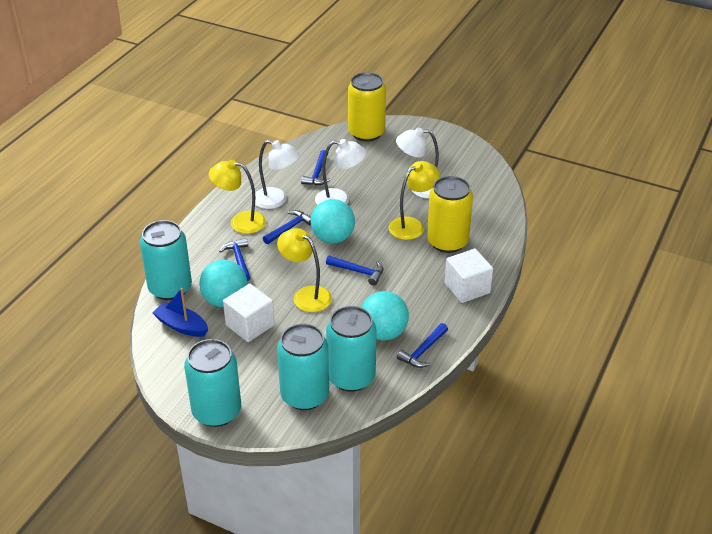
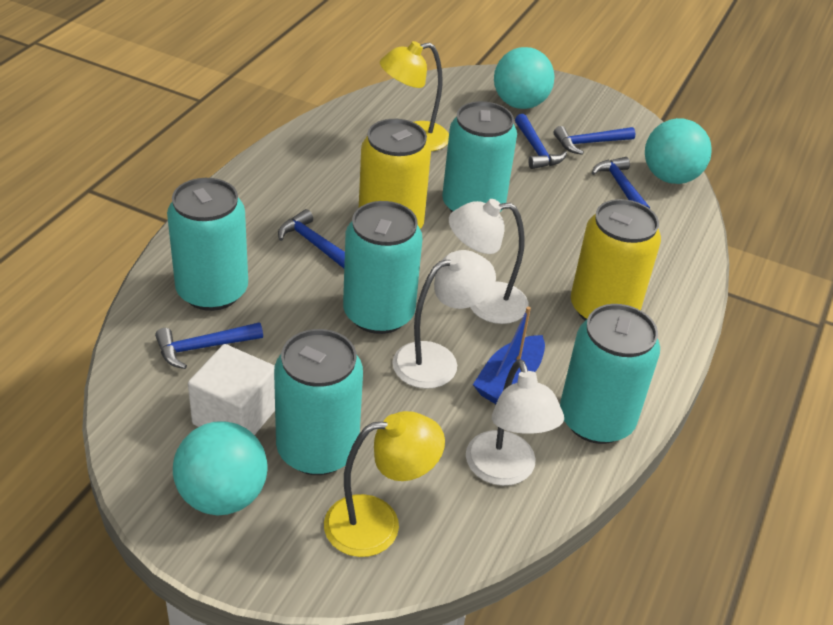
turquoise can: [140,220,192,300] [184,339,241,427] [277,323,329,410] [326,306,377,392] = 4 -> [167,178,248,311] [274,329,363,475] [343,201,422,334] [442,101,517,213] [560,304,660,444] = 5
white cube: [223,284,275,342] [445,249,493,303] = 2 -> [188,344,275,435] = 1
yellow lamp: [209,160,266,234] [277,228,332,312] [389,161,439,240] = 3 -> [324,411,445,557] [380,41,449,151] = 2

